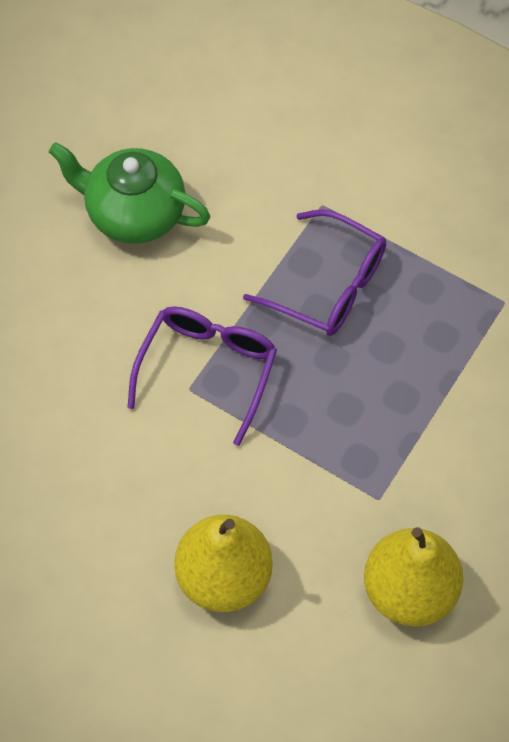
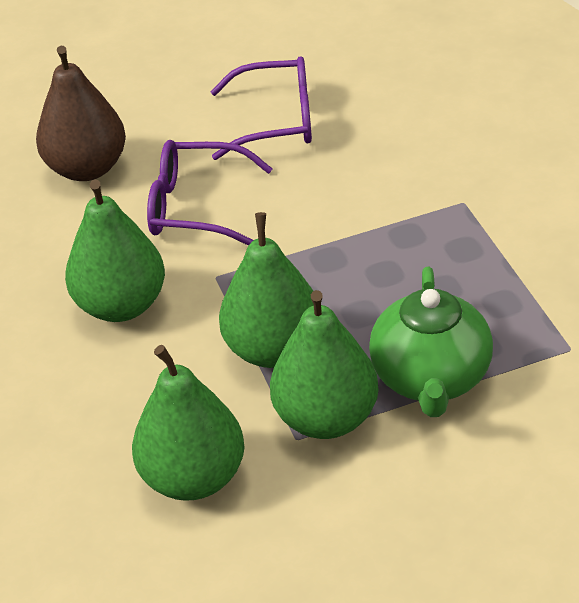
brown pear: none = 0 -> [36,46,126,181] = 1
green pear: none = 0 -> [65,180,165,322] [132,345,244,501] [219,212,314,368] [270,290,379,439] = 4
yellow pear: [174,515,273,612] [364,527,463,626] = 2 -> none = 0

